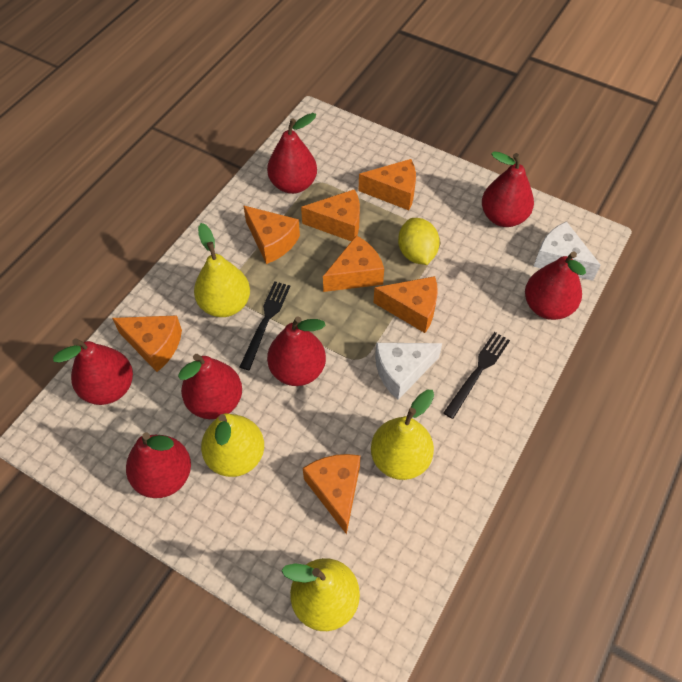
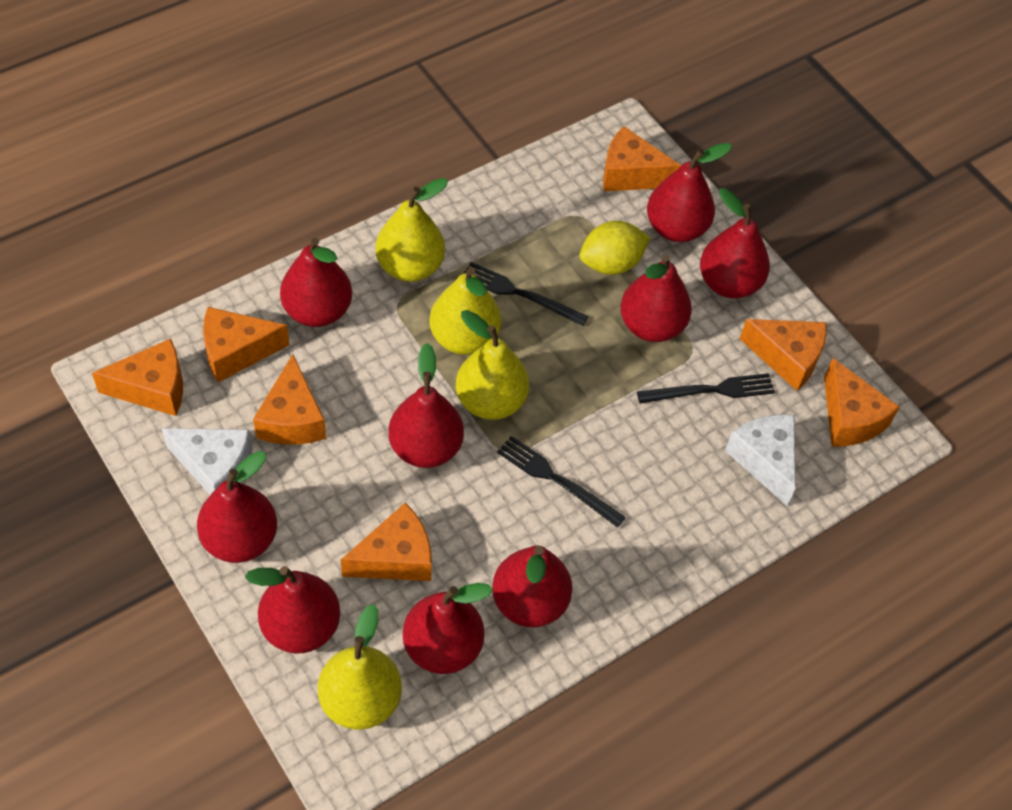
black fork: [240,281,290,370] [443,332,510,419] = 2 -> [464,262,589,326] [497,436,626,528] [637,373,775,403] = 3
red pear: [53,338,133,405] [126,432,191,498] [178,354,242,419] [267,113,317,194] [267,316,326,386] [482,151,534,227] [525,251,586,320] = 7 -> [197,451,277,563] [245,566,340,653] [280,237,352,327] [388,343,464,468] [403,583,493,674] [492,545,572,627] [620,254,692,342] [647,143,732,242] [700,188,770,299] = 9

